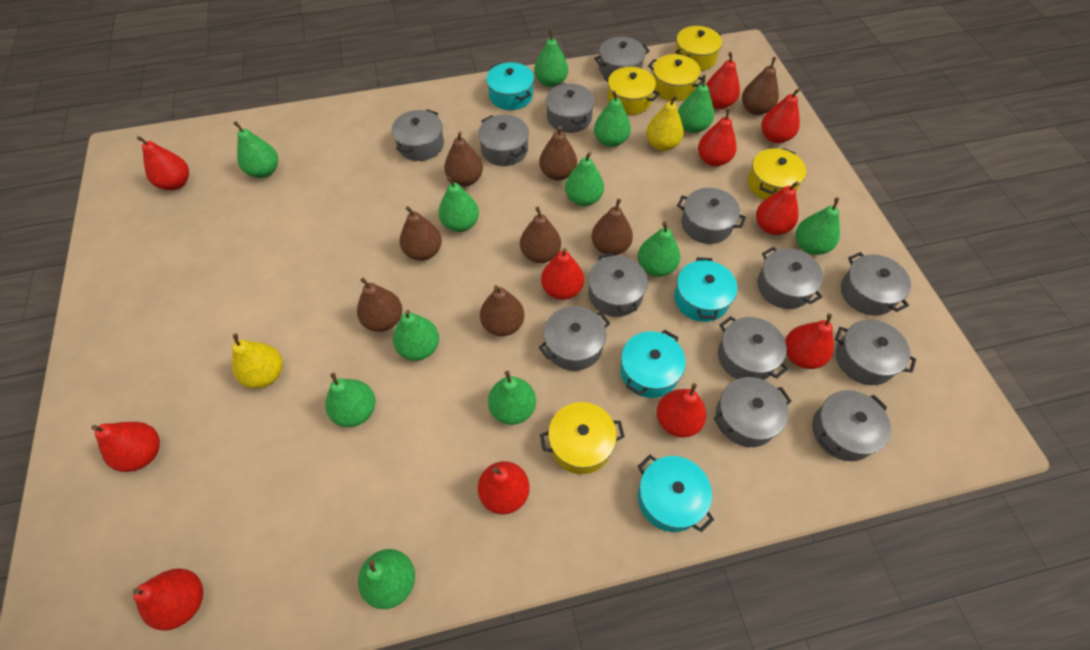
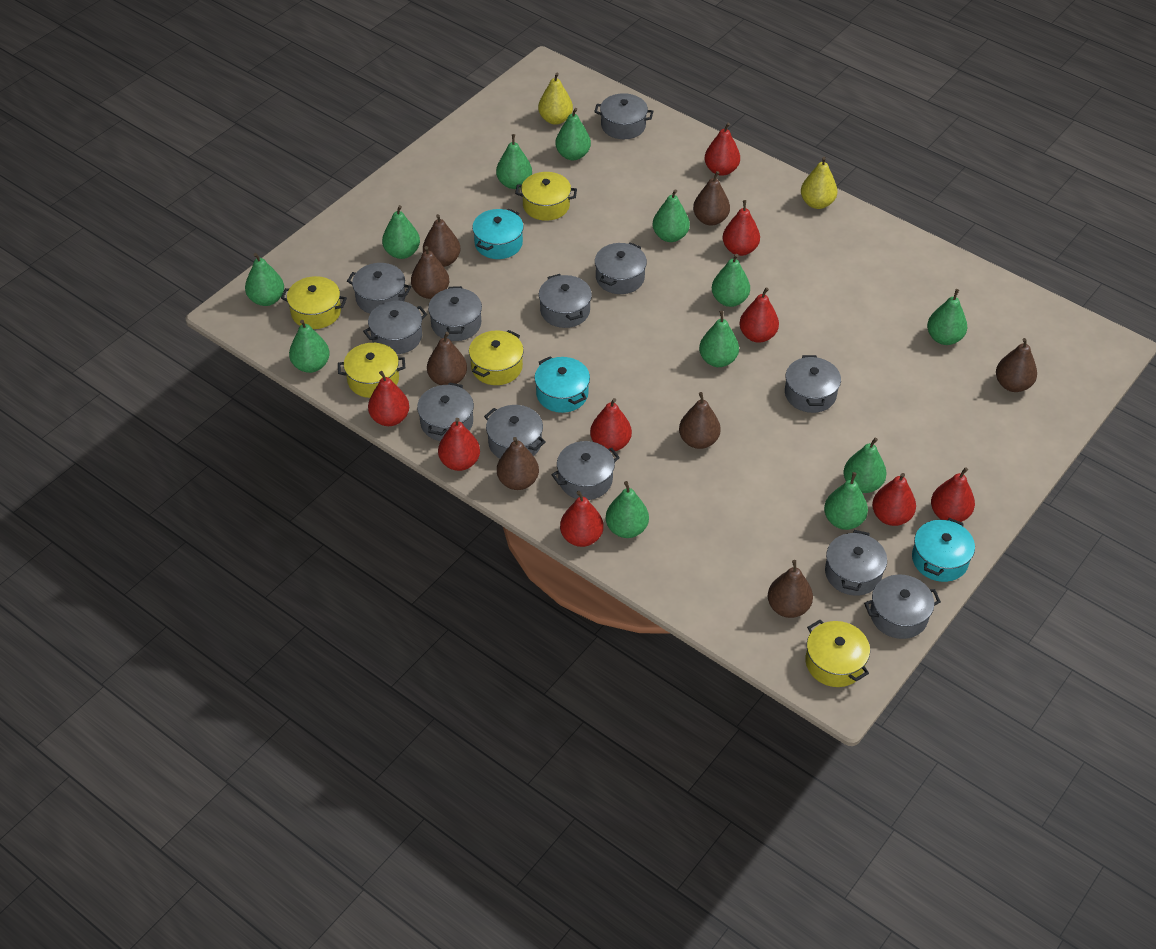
grey pot: [392,109,444,161] [478,115,529,166] [539,306,610,371] [546,83,595,133] [588,253,648,317] [594,37,650,79] [677,188,746,244] [714,377,791,447] [718,316,788,380] [757,247,823,309] [812,390,891,461] [835,320,916,385] [841,252,911,316] = 13 -> [347,263,411,313] [363,301,427,354] [417,382,474,441] [428,286,482,341] [484,405,545,459] [539,274,592,328] [551,441,620,500] [594,93,653,139] [595,242,647,294] [785,355,841,413] [825,530,887,596] [864,574,941,639] = 12
red pear: [91,422,160,472] [133,568,203,631] [137,136,189,190] [478,461,530,515] [541,248,584,300] [657,383,706,438] [698,108,737,167] [706,52,740,109] [756,181,799,235] [761,88,800,143] [785,313,834,369] = 11 -> [368,371,409,426] [438,418,480,471] [560,491,604,547] [590,398,632,452] [705,123,740,176] [723,200,760,256] [740,287,779,343] [872,473,916,526] [931,467,975,522] = 9
turquoise pot: [486,62,534,110] [620,330,686,398] [638,455,714,532] [674,257,737,322] = 4 -> [472,209,524,259] [534,356,590,413] [912,518,975,582] = 3

